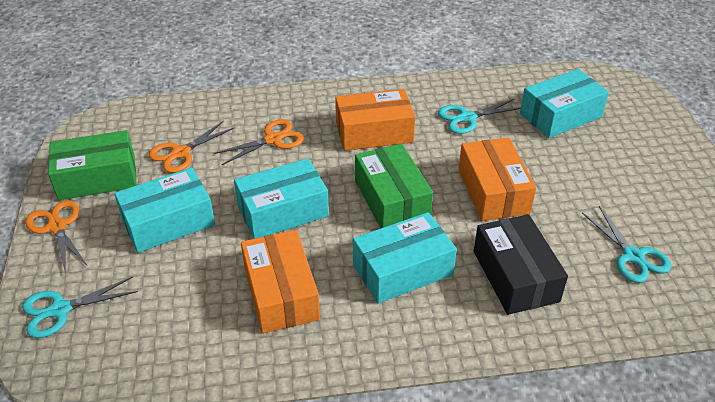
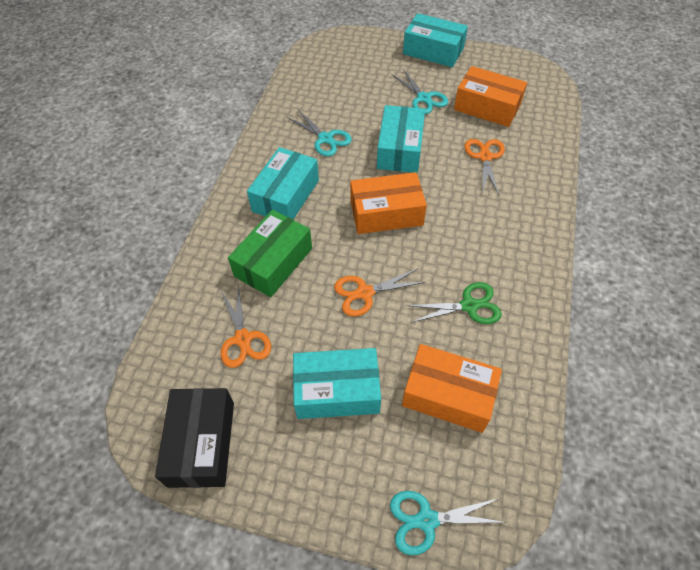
green box: [48,130,137,200] [355,144,433,228] = 2 -> [228,210,312,297] = 1
green scissors: none = 0 -> [406,282,502,324] = 1

